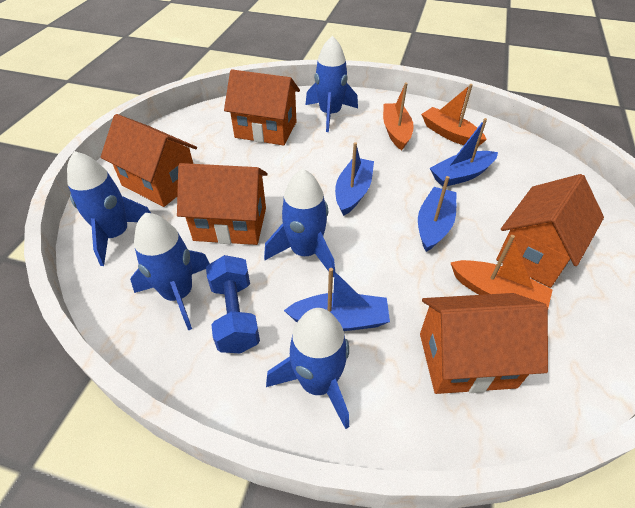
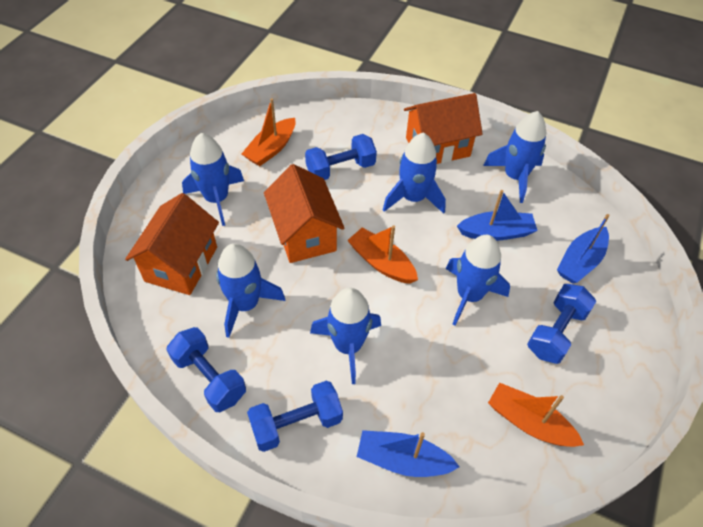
blue boat: [284,268,390,331] [335,142,374,216] [418,176,457,252] [430,118,498,187] = 4 -> [357,430,460,477] [457,190,538,241] [557,214,610,283] = 3
blue dumbbell: [206,255,260,354] = 1 -> [166,327,246,412] [247,381,343,452] [305,134,377,180] [527,284,596,364] = 4
blue rocket: [67,151,151,266] [130,213,210,330] [264,169,335,277] [266,308,349,429] [305,36,358,132] = 5 -> [182,133,244,226] [216,243,285,338] [310,288,381,384] [383,133,446,213] [446,235,510,326] [483,111,546,203] = 6
orange house: [101,114,197,207] [177,163,268,245] [224,69,300,146] [420,293,548,394] [496,174,604,288] = 5 -> [125,193,219,295] [264,164,345,263] [404,93,483,164] = 3

